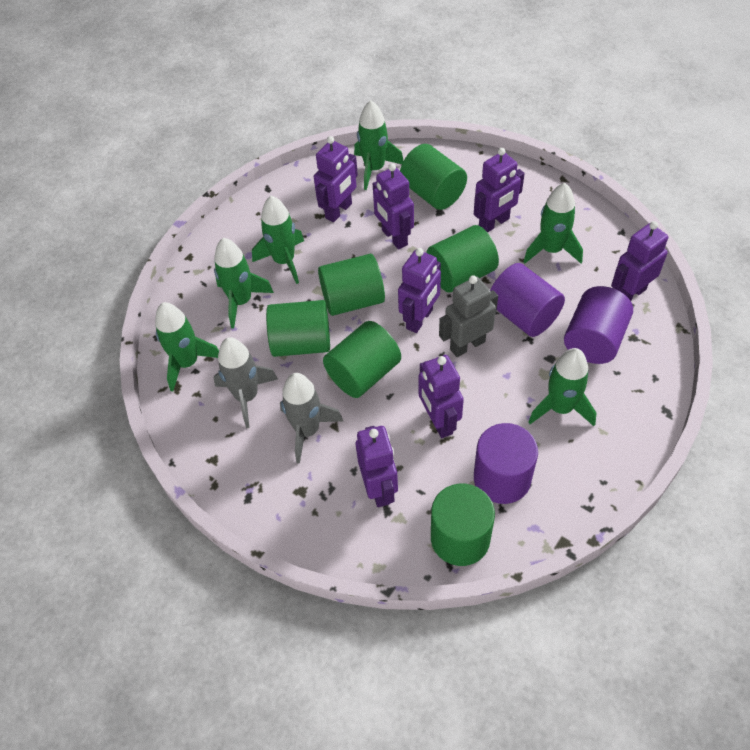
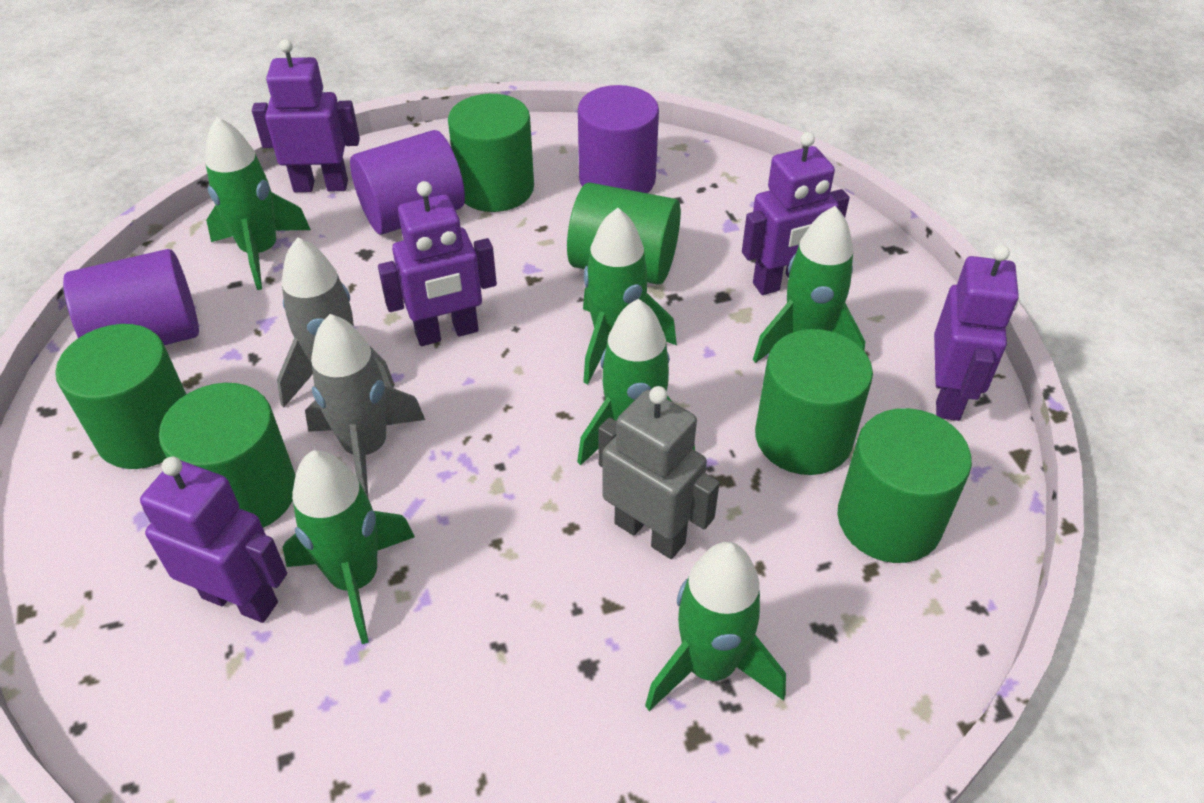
purple robot: [314,136,358,222] [356,426,398,507] [373,163,414,250] [398,248,441,333] [418,355,464,438] [474,148,525,232] [611,221,668,301] = 7 -> [140,457,287,623] [252,39,360,192] [378,181,497,346] [742,132,849,295] [934,245,1019,421] = 5

